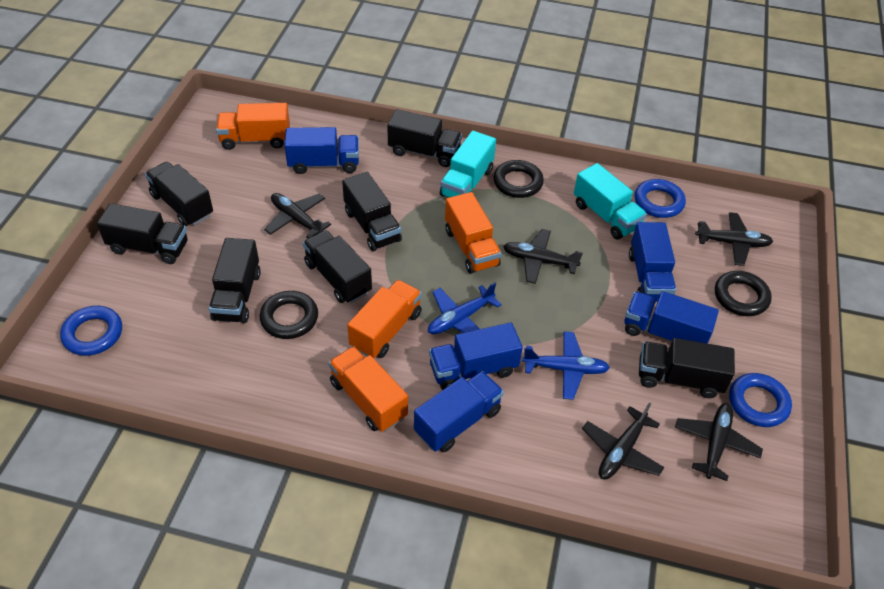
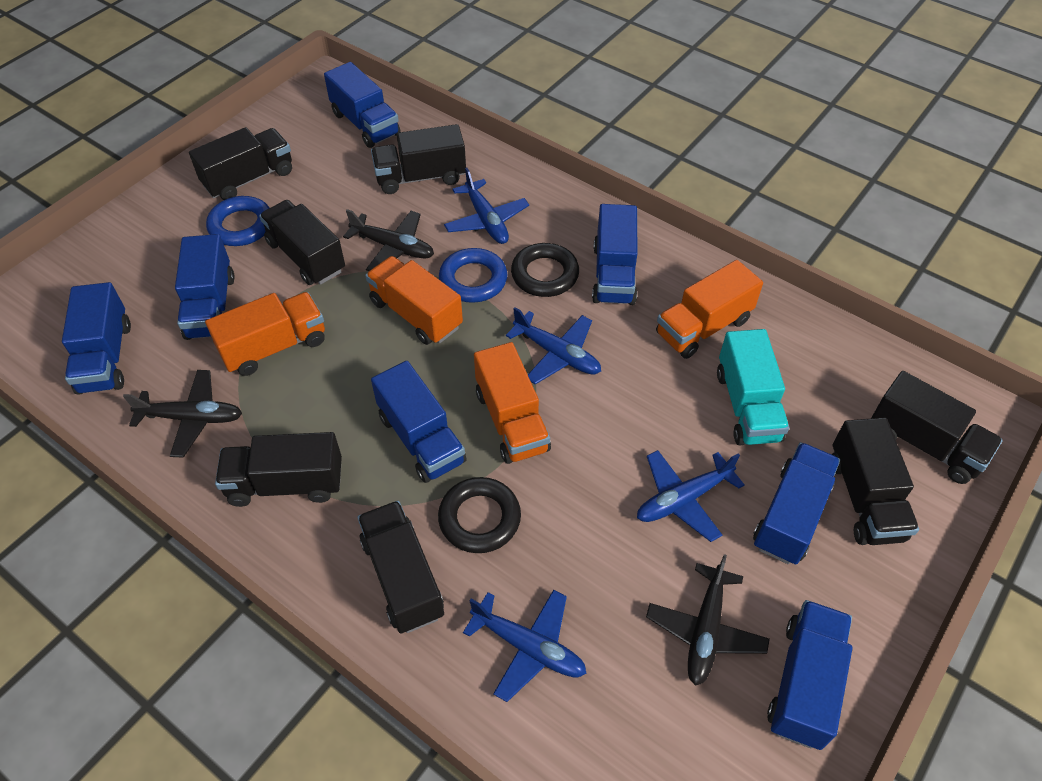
black plane: [264,193,331,238] [503,229,583,284] [582,402,664,479] [675,403,763,481] [695,212,773,266] = 5 -> [123,370,242,458] [343,209,434,271] [646,554,770,686] = 3
black ring: [260,291,318,339] [494,160,544,198] [715,271,772,316] = 3 -> [438,477,521,553] [511,243,579,297] = 2
blue plane: [428,283,502,334] [522,331,610,400] = 2 -> [444,168,529,244] [463,590,587,702] [506,307,601,384] [637,450,745,542] = 4
blue ring: [60,306,122,356] [635,179,686,218] [729,373,792,427] = 3 -> [206,196,269,246] [439,248,507,303] = 2
blue truck: [284,127,359,174] [414,371,504,452] [429,322,523,390] [624,291,719,344] [629,222,676,302] = 5 -> [62,282,131,395] [175,234,235,340] [324,62,401,148] [371,361,466,483] [592,204,638,305] [753,442,840,564] [767,600,852,750] = 7
turquoise truck: [440,130,496,198] [574,163,647,240] = 2 -> [717,329,789,445] = 1

